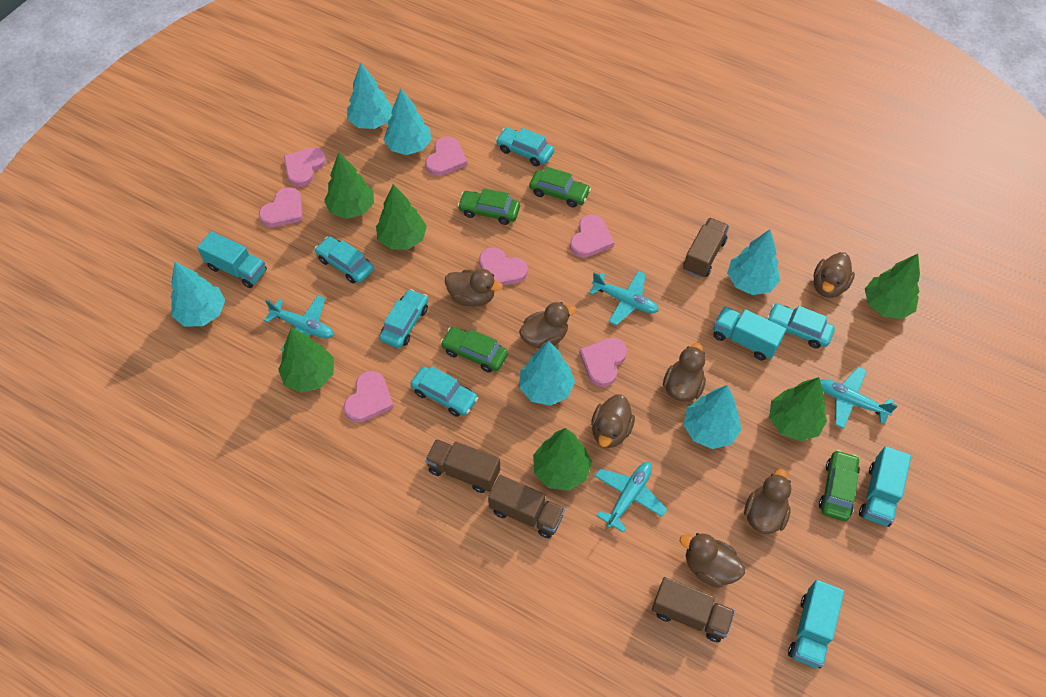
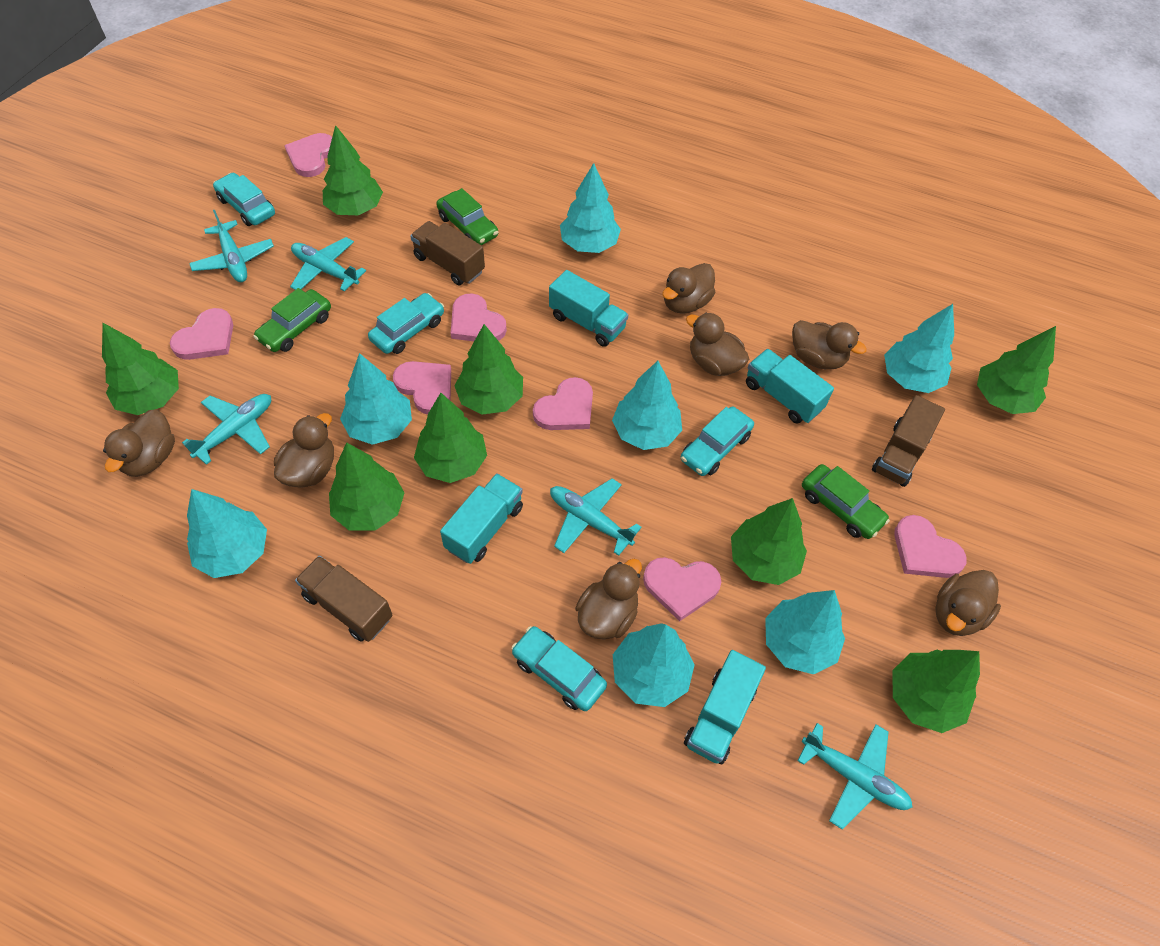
brown truck: [425,439,500,493] [488,475,565,538] [652,577,735,642] [683,218,729,278] = 4 -> [295,556,392,642] [410,221,485,285] [872,395,945,487] = 3
green car: [440,327,508,373] [457,188,520,225] [529,167,591,207] [819,450,860,521] = 4 -> [253,288,331,352] [436,188,498,245] [802,464,890,539] = 3
green tree: [278,327,334,393] [324,152,374,219] [376,184,427,249] [533,428,592,491] [769,377,827,441] [865,254,920,319] = 6 -> [102,323,179,415] [323,125,383,215] [329,442,405,530] [414,393,487,483] [454,324,523,415] [731,498,807,585] [892,650,980,733] [977,326,1056,414] = 8
turquoise car: [315,236,374,283] [379,289,428,348] [410,366,478,417] [496,128,554,166] [767,304,835,348] = 5 -> [213,173,275,226] [368,293,444,354] [511,626,607,711] [681,407,754,476] = 4
turquoise plane: [264,295,334,351] [589,271,659,325] [595,462,667,533] [820,367,898,429] = 4 -> [182,394,271,465] [189,210,274,282] [290,237,366,291] [550,478,642,556] [797,723,913,829] = 5
turquoise tree: [170,262,225,326] [347,63,393,129] [384,89,432,155] [519,341,575,406] [683,385,741,449] [727,229,780,295] = 6 -> [187,489,267,578] [340,353,412,445] [560,163,621,253] [612,361,682,450] [613,623,695,707] [765,590,845,675] [884,304,954,393] = 7

